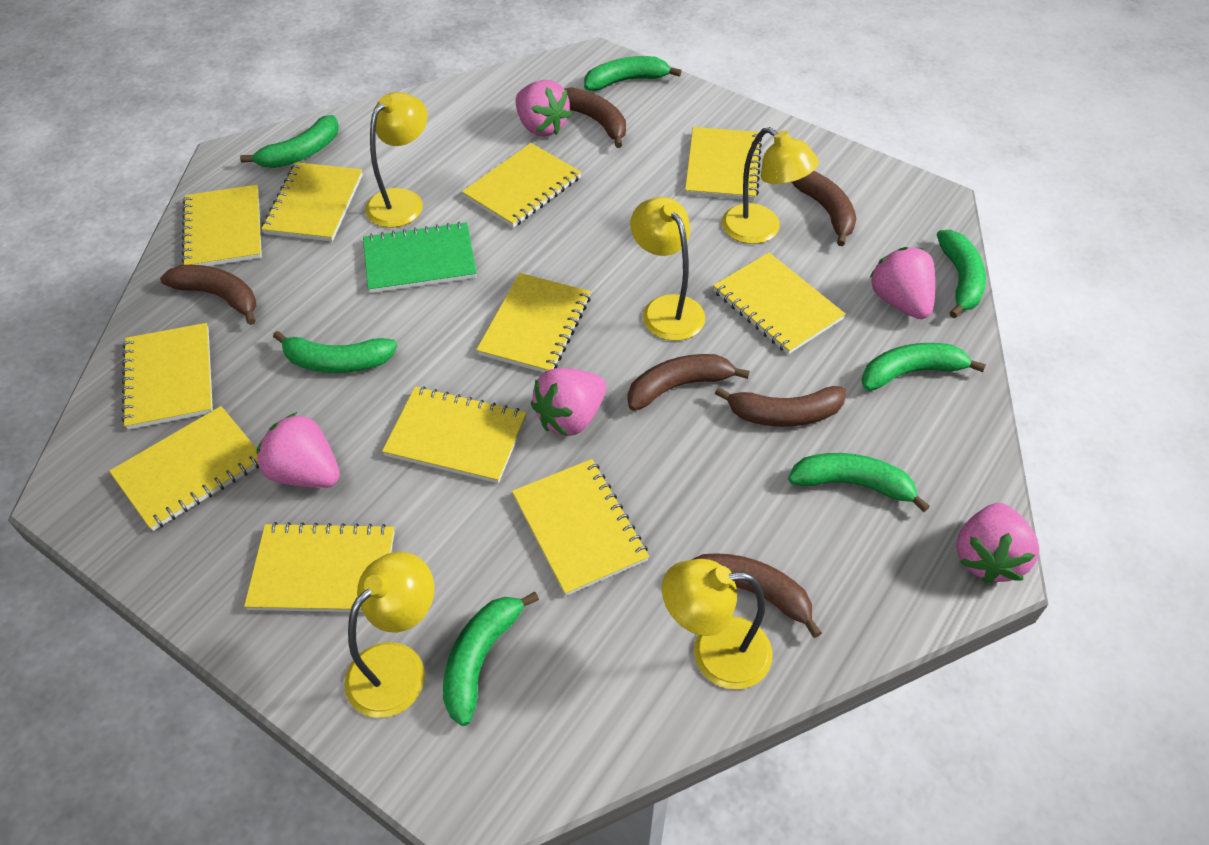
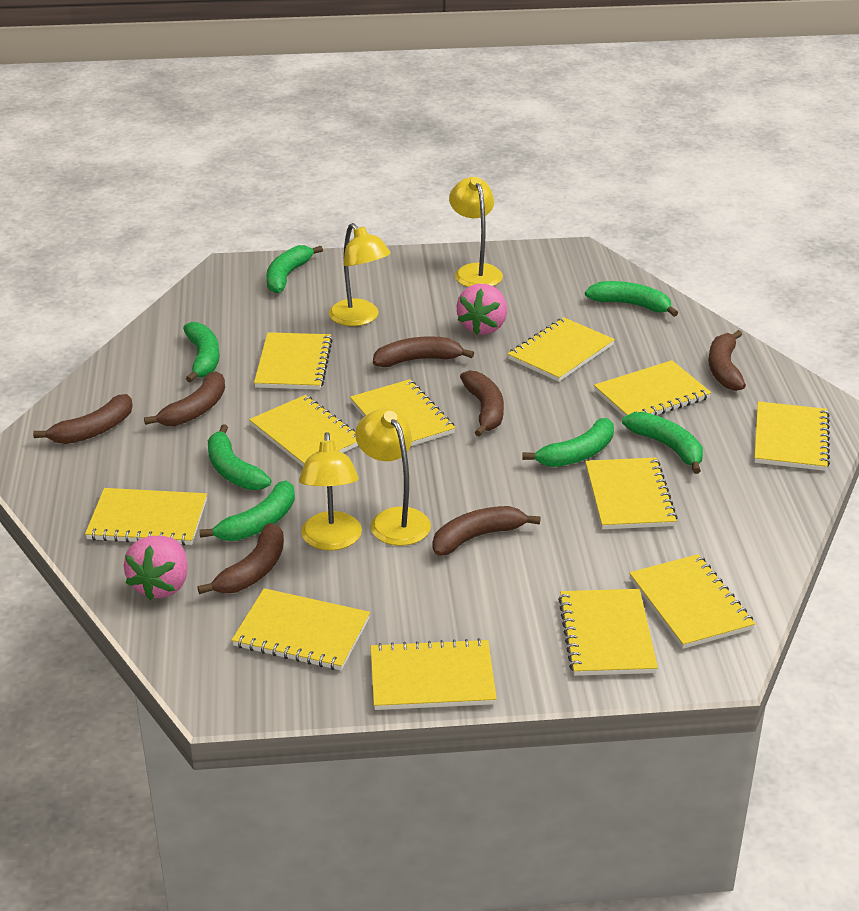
brown banana: [160,265,256,325] [564,87,626,148] [627,354,750,411] [691,553,822,638] [715,386,846,427] [792,171,856,246] = 6 -> [33,394,133,444] [144,371,225,426] [197,523,284,594] [373,336,474,367] [433,506,541,556] [460,370,504,437] [709,330,746,391] = 7
green notebook: [363,222,477,293] = 1 -> none = 0
pink strawberry: [257,412,340,488] [516,80,572,136] [531,368,606,436] [869,247,936,319] [956,503,1039,583] = 5 -> [124,536,188,600] [456,284,507,335] = 2
yellow lamp: [344,552,434,718] [365,92,427,228] [630,197,705,341] [662,559,773,689] [722,127,819,244] = 5 -> [299,432,362,551] [329,223,391,326] [355,408,431,546] [449,177,503,287] = 4
yellow notebook: [109,406,259,531] [122,323,213,430] [182,185,262,266] [244,522,394,612] [261,162,363,241] [382,386,527,483] [462,143,582,228] [476,273,591,373] [512,459,649,596] [685,127,762,200] [713,252,846,354] = 11 -> [85,488,207,546] [232,588,370,670] [249,395,358,466] [254,332,333,390] [350,379,455,446] [370,638,497,710] [508,317,615,382] [558,589,658,676] [585,458,678,529] [594,360,711,417] [629,554,755,649] [754,401,830,471] = 12

